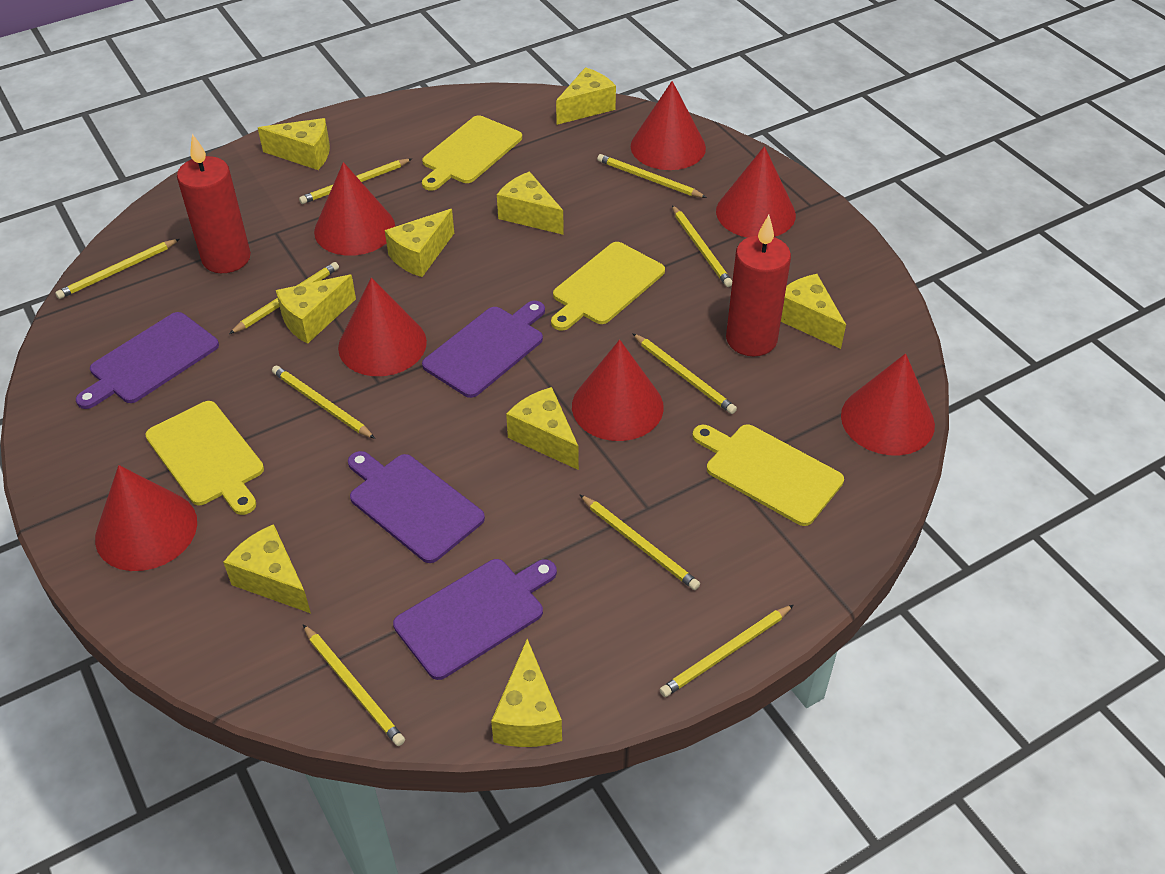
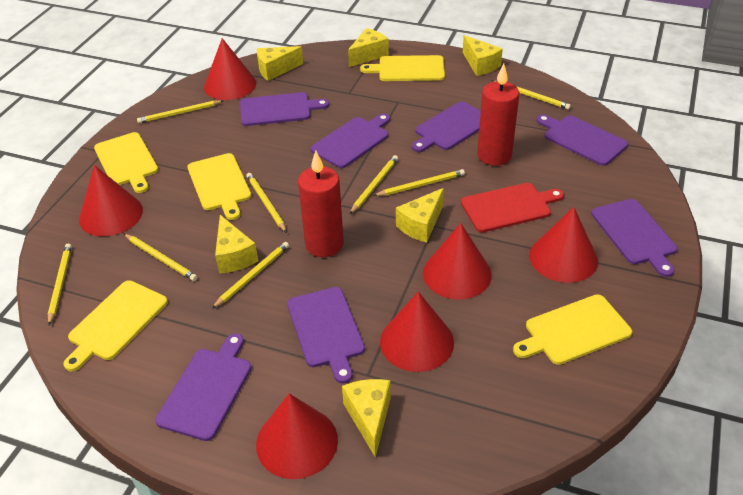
purple cutting board: [76,312,219,409] [348,451,485,563] [393,559,557,680] [422,301,545,398] = 4 -> [155,333,251,441] [240,92,329,126] [287,287,365,384] [310,114,390,168] [412,101,481,152] [536,114,628,166] [591,199,677,277] = 7
red cone: [95,465,197,571] [314,162,395,256] [338,277,427,376] [572,340,664,441] [631,81,706,170] [716,146,796,238] [841,353,935,455] = 7 -> [79,165,143,236] [204,38,256,100] [256,393,338,479] [380,292,454,372] [423,223,492,300] [529,207,598,283] = 6
red cutting board: none = 0 -> [461,183,564,232] = 1
yellow cheese: [223,524,311,613] [258,118,330,170] [276,275,356,344] [385,209,454,277] [491,639,562,747] [497,172,564,235] [506,387,579,470] [556,67,616,125] [781,274,846,349] = 9 -> [215,215,258,274] [257,46,303,81] [342,379,391,458] [348,28,389,67] [396,188,444,243] [463,35,503,76] = 6
yellow cutting board: [145,401,264,515] [422,115,522,191] [551,242,665,331] [693,424,844,526] = 4 -> [63,280,168,371] [94,132,158,193] [187,153,251,220] [360,55,445,81] [513,294,632,365] = 5
yellow pencil: [55,239,180,299] [229,262,339,334] [272,366,375,439] [299,159,412,204] [303,625,405,746] [580,495,700,590] [597,154,707,198] [632,333,737,414] [660,605,794,697] [672,205,732,287] = 10 -> [48,244,72,325] [124,234,197,281] [137,100,223,123] [212,242,289,308] [246,173,287,233] [350,155,398,214] [373,169,465,196] [492,81,571,110] = 8

